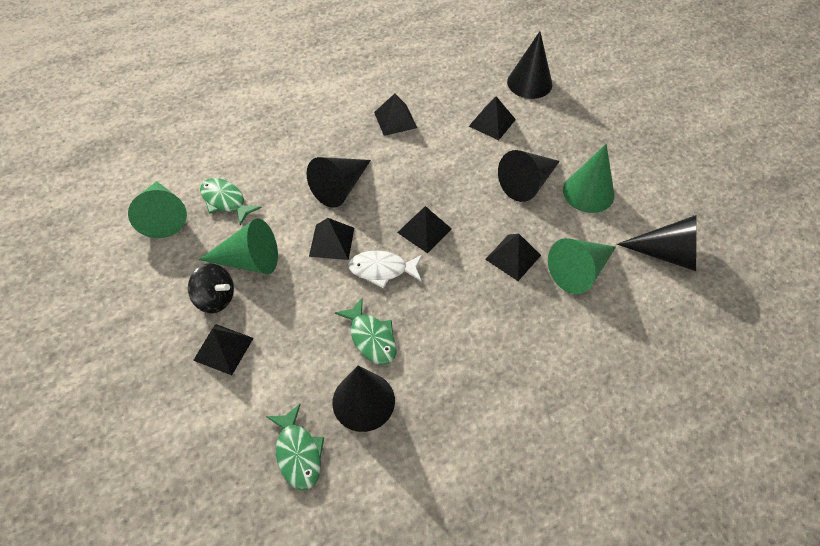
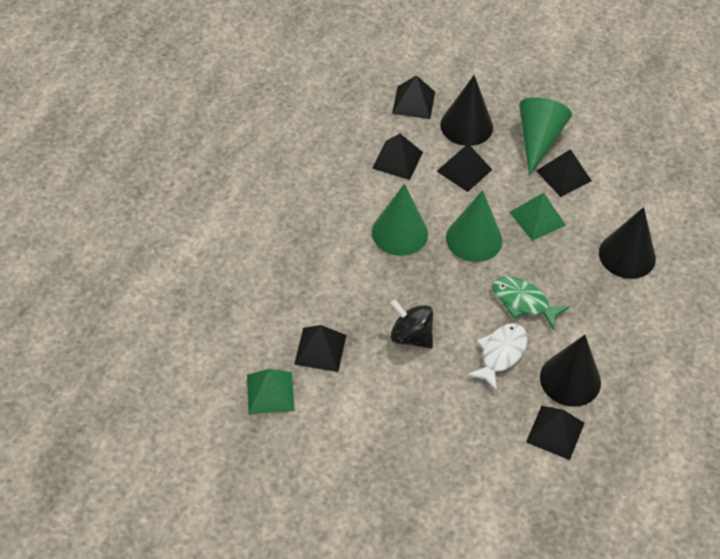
black cone: [307,157,371,208] [332,366,395,432] [498,150,560,202] [507,32,552,99] [617,215,697,271] = 5 -> [440,75,493,146] [540,335,601,407] [599,207,656,279] = 3
green cone: [128,181,187,238] [199,218,278,274] [548,238,616,294] [563,144,614,213] = 4 -> [372,184,428,256] [446,190,502,262] [519,97,572,176] = 3
green fish: [200,178,262,226] [266,404,324,490] [335,297,396,365] = 3 -> [492,276,569,330] = 1
green pyramid: none = 0 -> [247,369,295,414] [510,193,566,241] = 2

